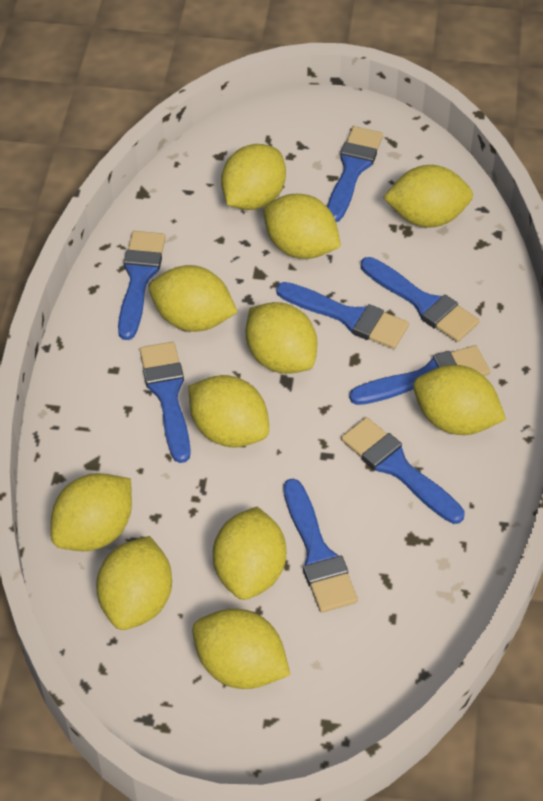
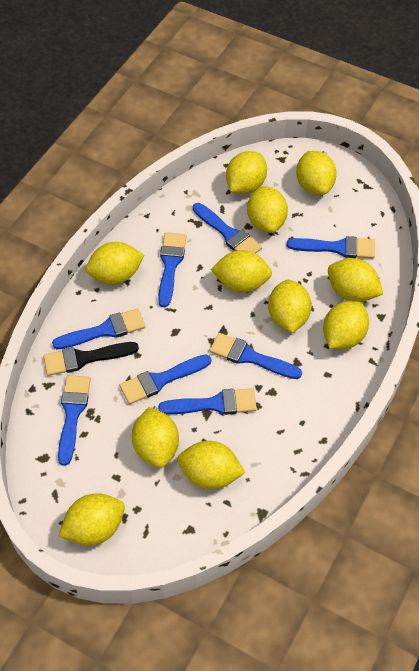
black brush: none = 0 -> [43,342,139,376] = 1

